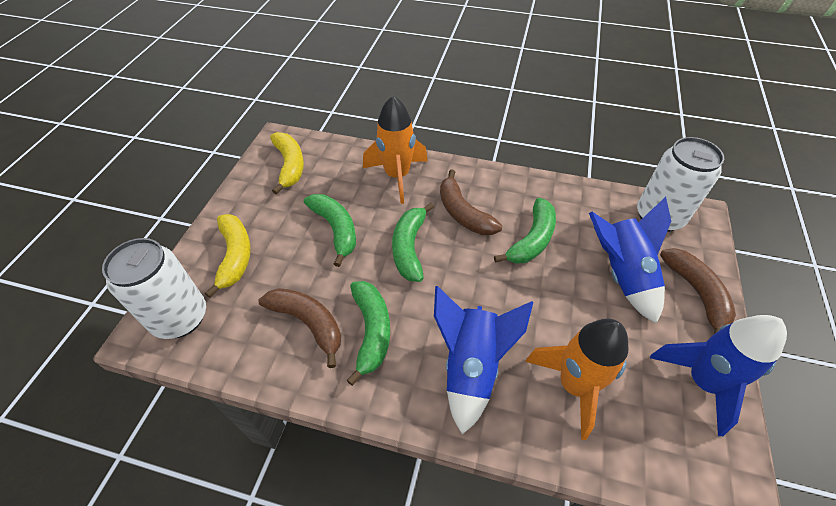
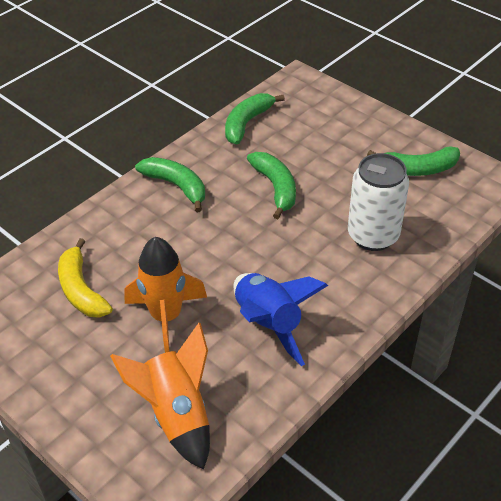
blue rocket: [434,286,533,434] [589,197,671,323] [650,315,787,436] = 3 -> [233,273,328,366] = 1
brown banana: [259,288,341,368] [440,170,502,235] [660,248,736,335] = 3 -> none = 0
white can: [102,238,206,339] [637,137,724,232] = 2 -> [348,153,409,251] = 1
yellow banana: [205,214,251,298] [270,132,304,195] = 2 -> [58,238,113,318] = 1

